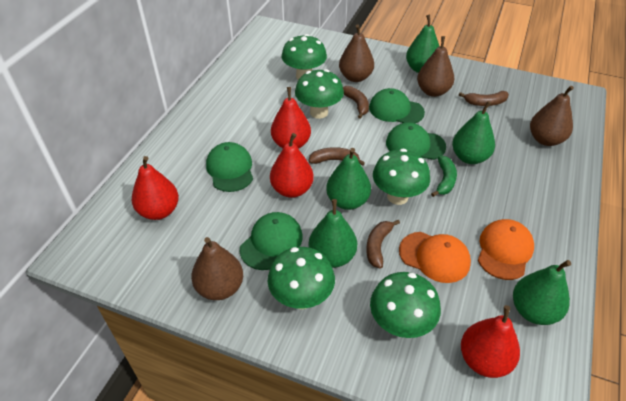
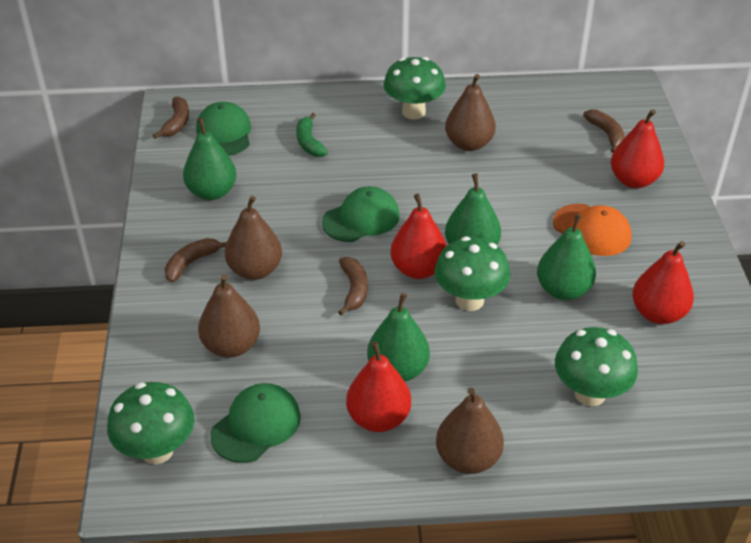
green cap: [206,142,253,192] [239,212,303,270] [369,88,425,123] [386,122,446,160] = 4 -> [196,102,251,156] [210,383,301,463] [322,186,400,242] = 3
green mushroom: [268,247,335,309] [282,34,327,80] [295,69,344,119] [370,272,441,338] [373,149,430,205] = 5 -> [107,382,194,464] [383,57,446,119] [435,237,510,311] [555,327,638,406] = 4
green pear: [309,199,357,268] [326,148,371,210] [406,15,440,73] [452,101,495,164] [513,260,571,325] = 5 -> [183,118,237,200] [367,293,430,382] [445,173,501,245] [537,214,596,300] = 4
orange cap: [399,232,471,283] [478,219,534,280] = 2 -> [553,204,632,256] = 1

